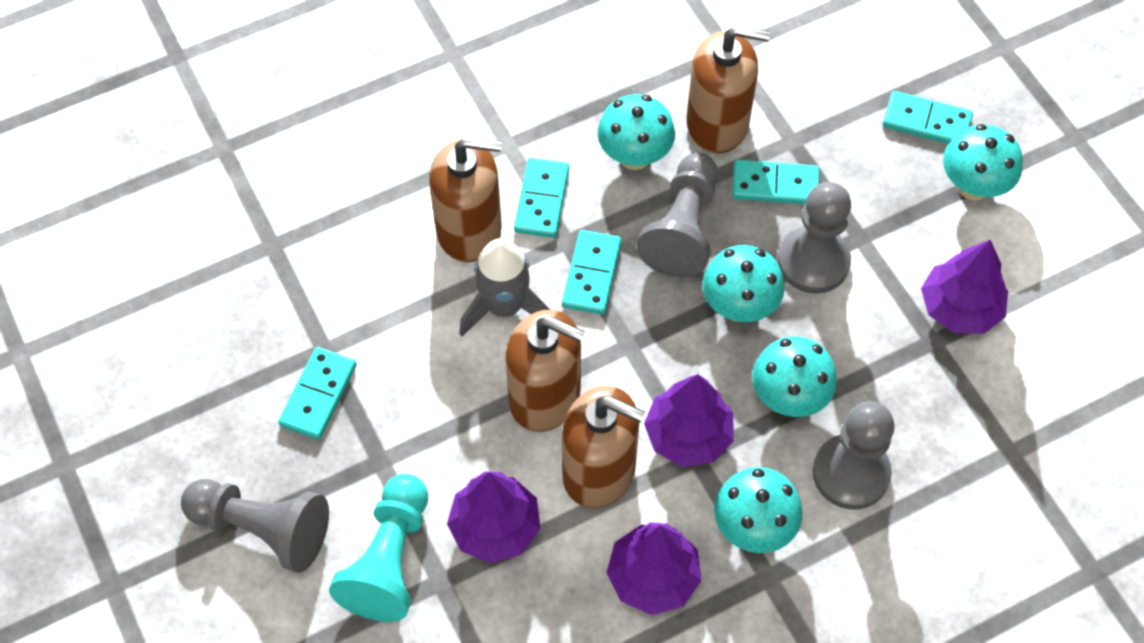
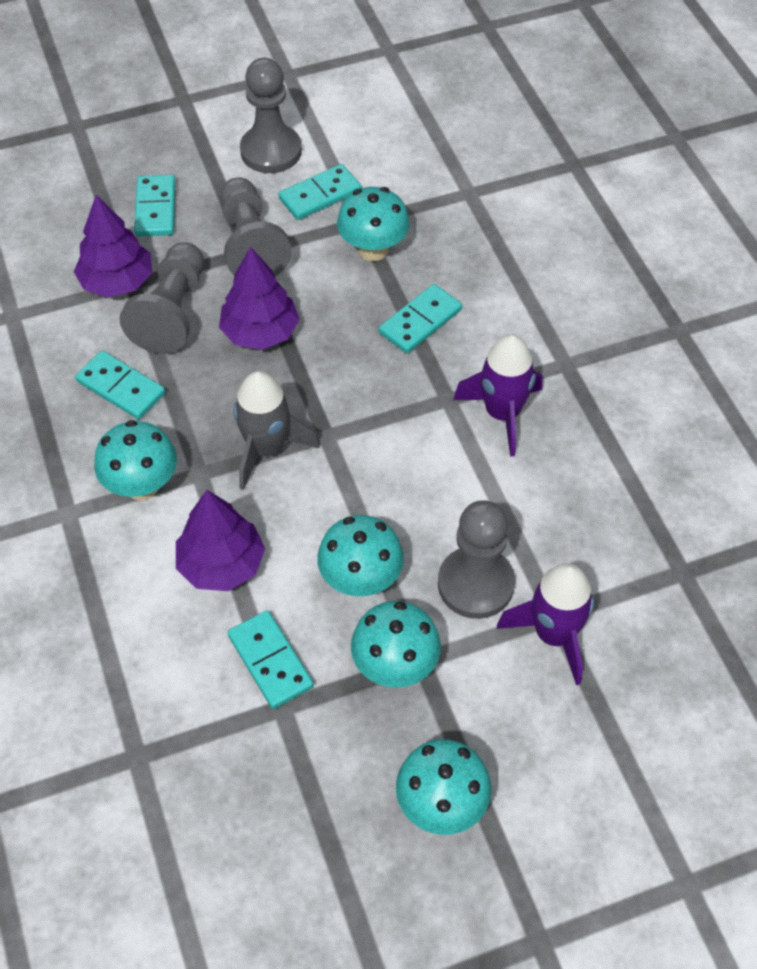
brown soap dispenser: [429,137,502,262] [505,310,585,432] [562,386,645,508] [686,25,770,154] = 4 -> none = 0
purple rocket: none = 0 -> [453,335,543,457] [497,563,594,685] = 2
purple tree: [447,472,540,563] [606,522,702,615] [644,374,734,467] [921,240,1008,334] = 4 -> [74,195,152,298] [176,490,265,591] [219,247,300,350] = 3
turquoise pawn: [329,474,428,622] = 1 -> none = 0

